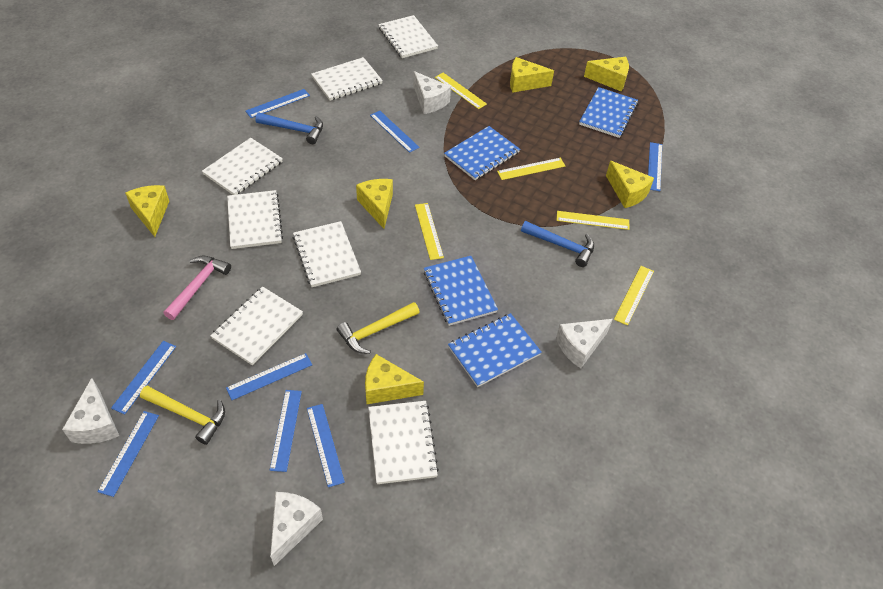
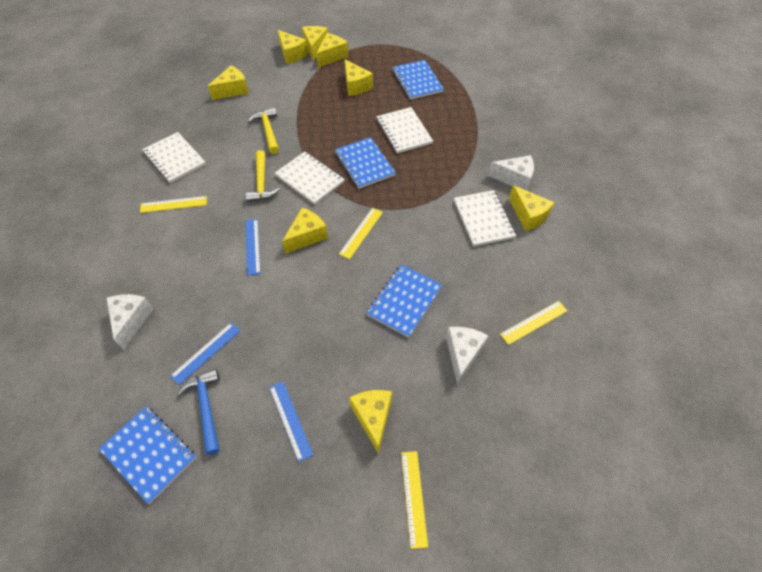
blue hammer: [256,113,323,144] [521,221,594,267] = 2 -> [177,369,220,455] = 1
blue ruler: [98,411,159,497] [111,341,176,415] [226,353,312,400] [246,89,310,118] [270,390,302,472] [307,404,345,487] [370,111,420,153] [648,142,662,191] = 8 -> [170,323,240,385] [245,219,261,276] [269,382,313,462] = 3
pink hammer: [163,256,231,320] = 1 -> none = 0
white cheese: [62,378,119,444] [270,492,323,566] [414,71,451,114] [556,319,613,368] = 4 -> [106,294,154,350] [446,327,488,385] [488,155,534,191] = 3
white notebook: [202,138,283,195] [210,286,303,365] [227,190,283,249] [293,221,361,287] [311,57,383,101] [368,401,439,484] [379,15,438,58] = 7 -> [142,132,206,183] [275,152,345,205] [376,107,433,154] [454,190,516,247] = 4
yellow cheese: [125,185,169,237] [356,179,393,229] [365,354,424,404] [510,57,554,93] [584,57,629,92] [606,161,654,208] = 6 -> [208,66,249,100] [277,30,308,64] [282,208,328,254] [302,26,328,60] [316,33,348,68] [345,59,373,96] [349,390,392,454] [509,185,555,231] = 8
yellow ruler: [415,203,444,260] [435,73,487,109] [497,158,565,180] [557,211,629,230] [614,266,654,326] = 5 -> [140,196,207,213] [339,208,383,259] [401,451,428,549] [500,301,567,345] = 4

